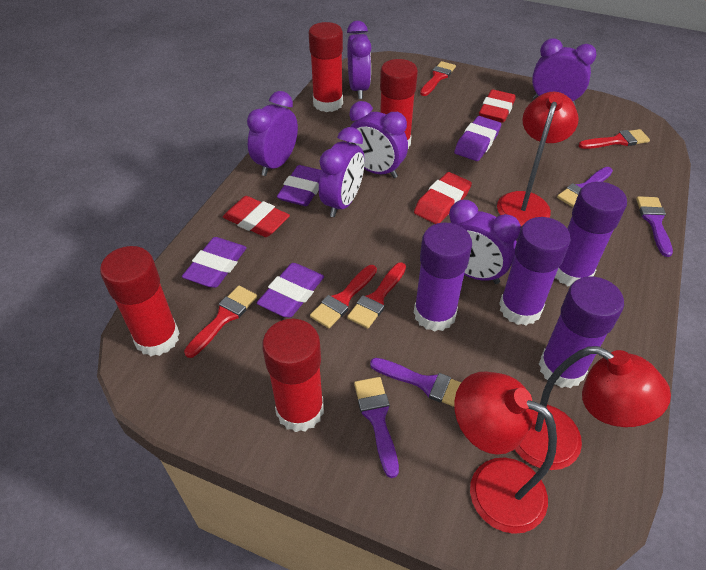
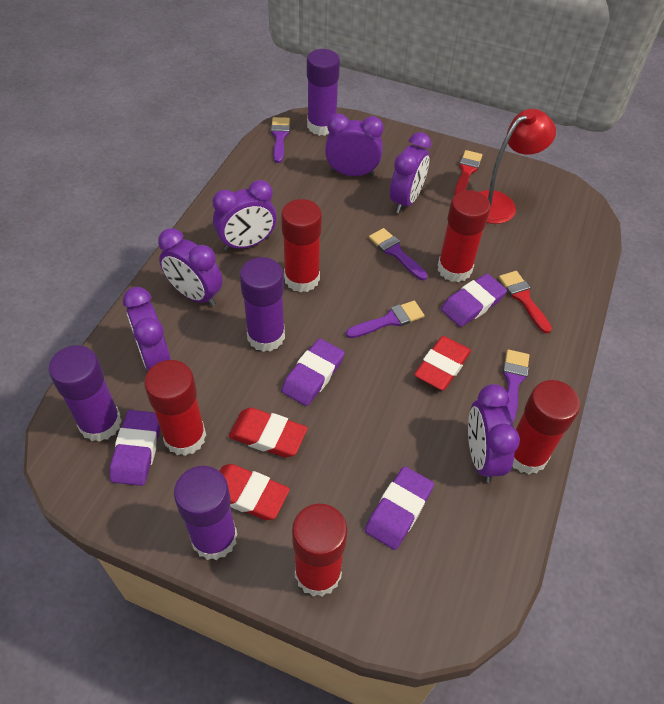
red brush: [184,286,257,358] [310,265,377,328] [347,262,406,329] [420,61,456,96] [579,129,650,149] = 5 -> [454,150,482,196] [499,271,552,334] = 2
red glue stick: [100,246,179,356] [262,319,324,432] [309,22,343,112] [380,59,418,149] = 4 -> [144,360,206,456] [281,199,322,293] [292,504,348,597] [438,190,491,282] [513,380,580,474] = 5
red lamp: [454,372,557,534] [497,92,579,227] [515,346,671,470] = 3 -> [480,109,556,224] = 1

